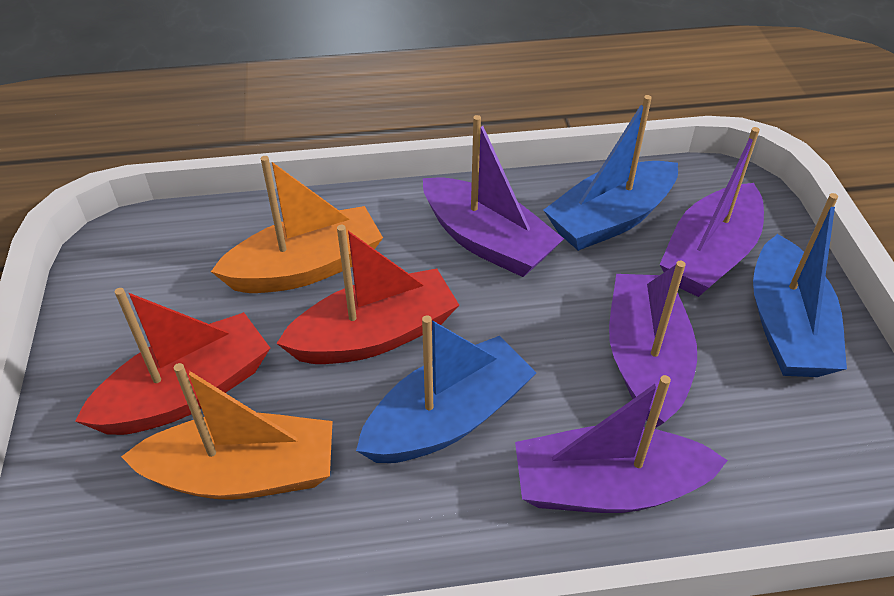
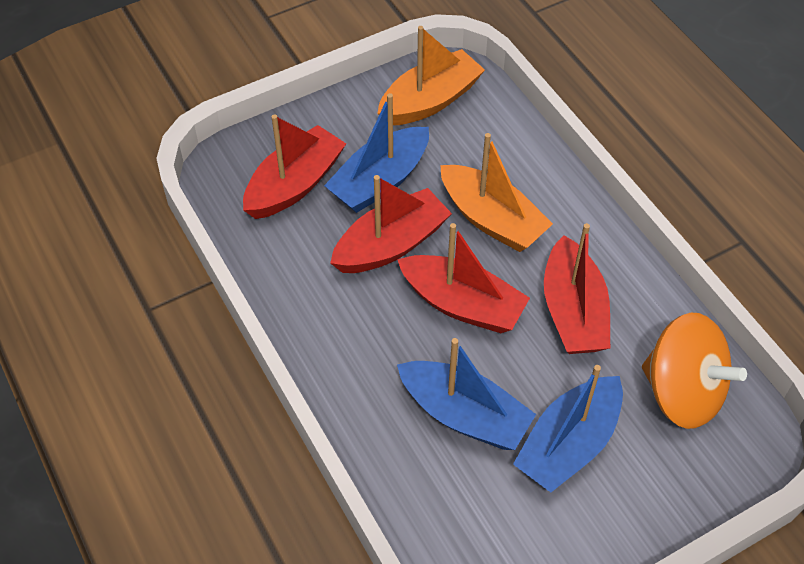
orange spinning top: none = 0 -> [642,313,747,429] = 1
purple boat: [423,115,564,277] [515,375,728,513] [609,261,697,428] [660,127,764,297] = 4 -> none = 0
red boat: [75,288,270,435] [276,225,459,364] = 2 -> [243,114,346,219] [330,175,452,273] [397,223,530,333] [544,223,610,354] = 4

